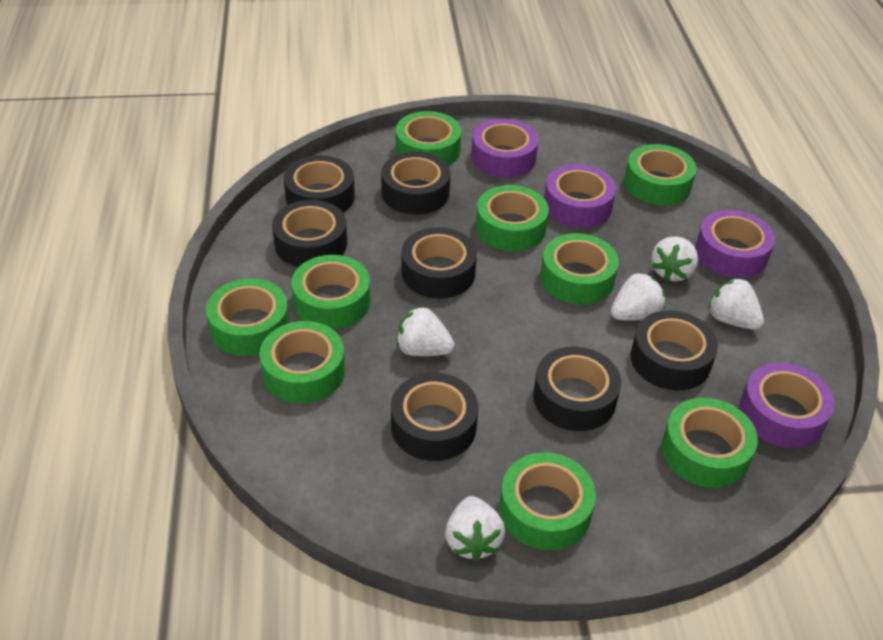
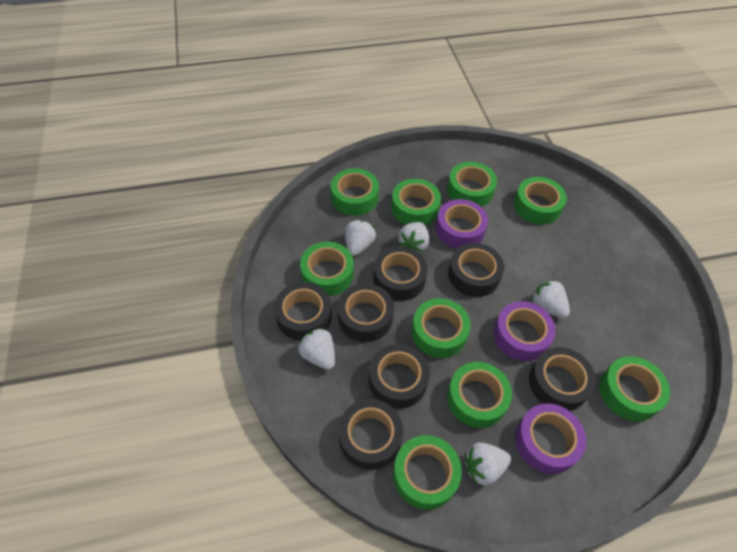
purple tape: [471,119,539,178] [544,164,616,228] [695,210,775,278] [739,362,835,448] = 4 -> [436,199,488,249] [493,301,556,361] [515,403,586,474] = 3

